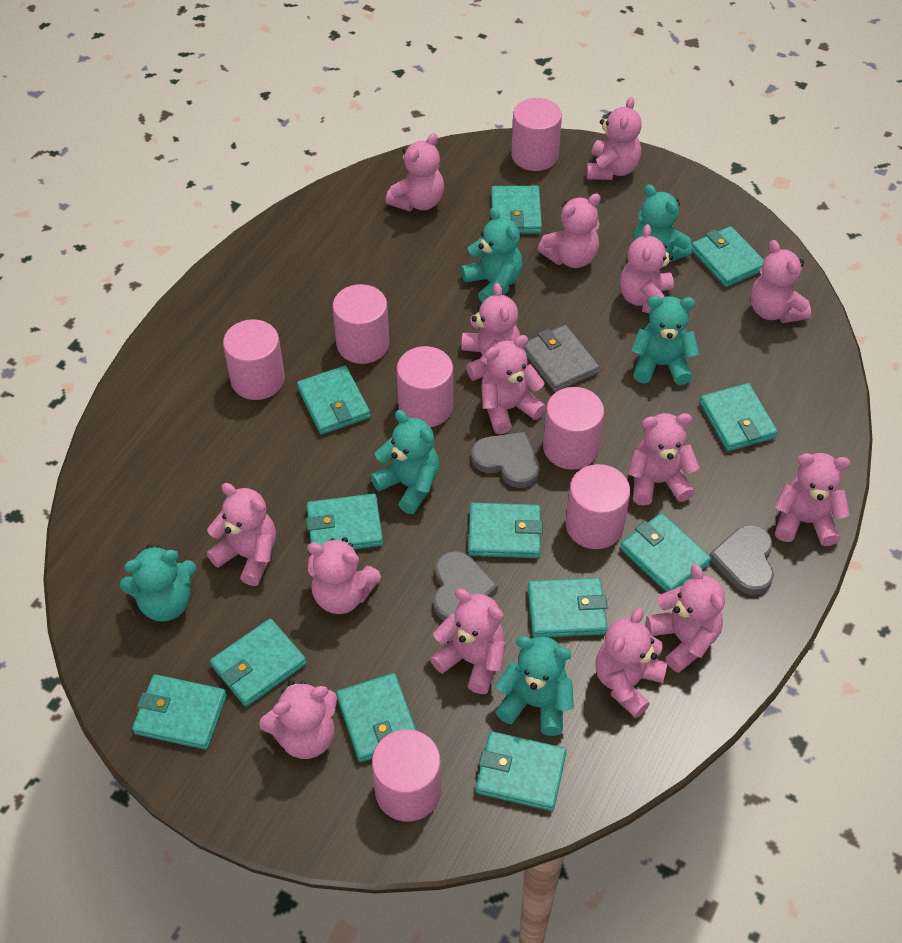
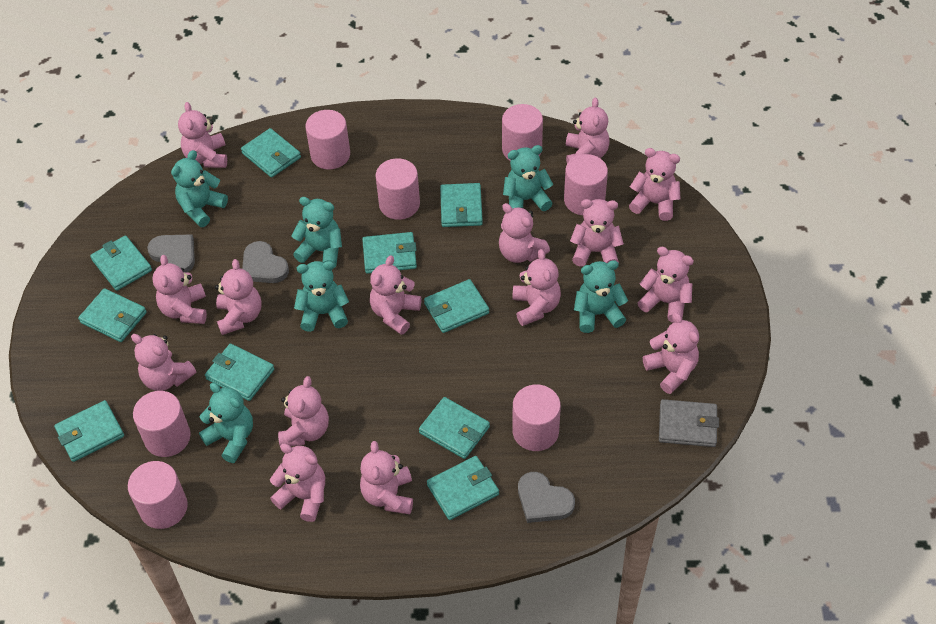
turquoise wallet: [132,674,227,750] [210,619,307,707] [297,366,370,435] [306,493,383,549] [336,673,417,762] [468,503,543,558] [476,731,567,811] [491,186,542,234] [528,578,608,638] [620,513,711,592] [691,226,764,287] [700,383,778,451] = 12 -> [54,400,124,462] [78,288,147,342] [90,235,152,291] [205,344,274,401] [241,128,301,178] [362,232,417,274] [419,397,490,459] [424,279,489,333] [427,456,499,520] [440,183,483,227] = 10

